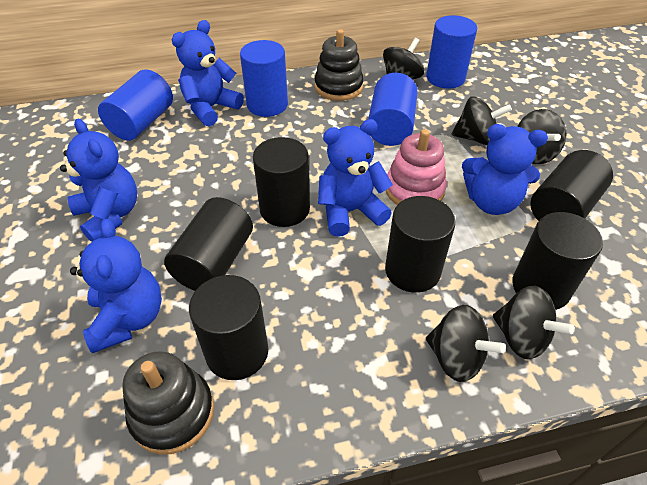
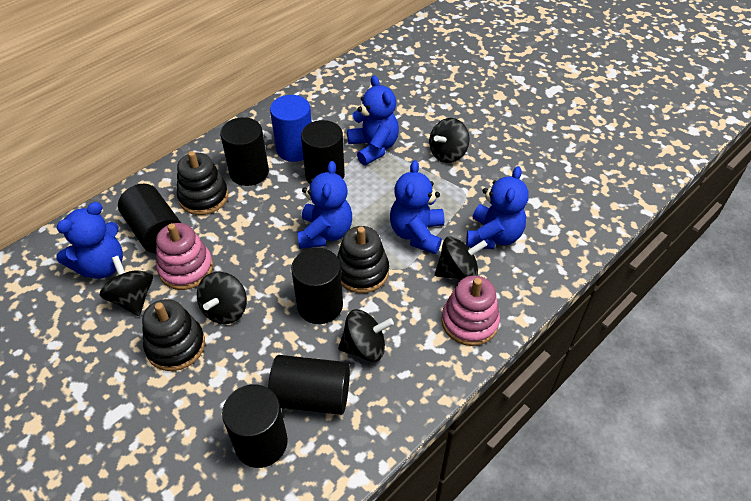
black stacking toy: [122,351,214,455] [314,29,364,101] = 2 -> [142,299,205,371] [177,151,228,215] [337,226,389,293] = 3
blue cylinder: [98,69,173,141] [240,40,288,117] [368,73,418,146] [426,15,477,89] = 4 -> [270,95,312,162] = 1
pink stacking toy: [386,129,447,205] = 1 -> [156,223,213,290] [441,275,500,346] = 2

